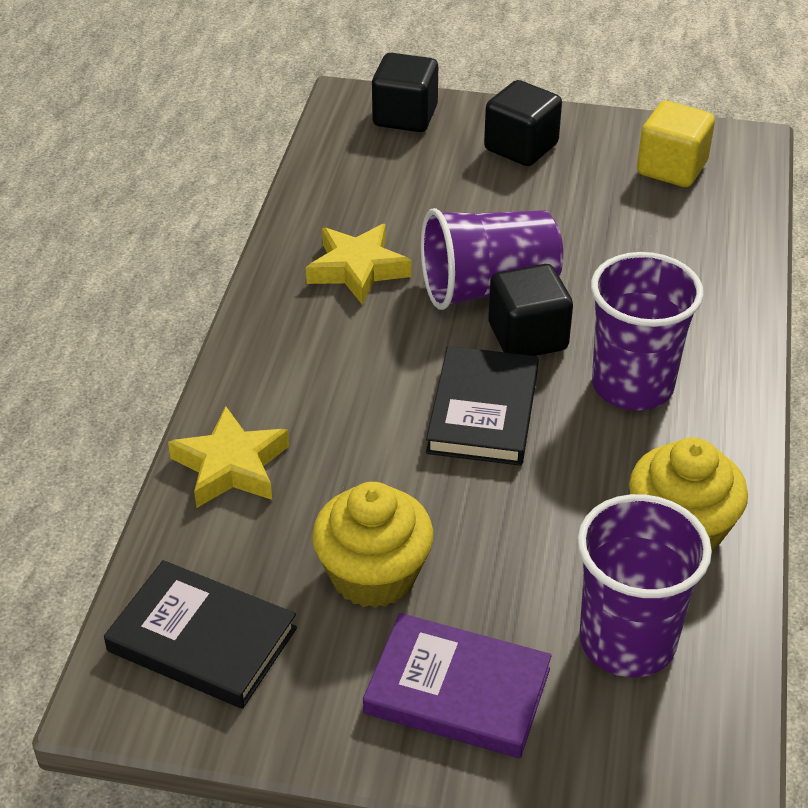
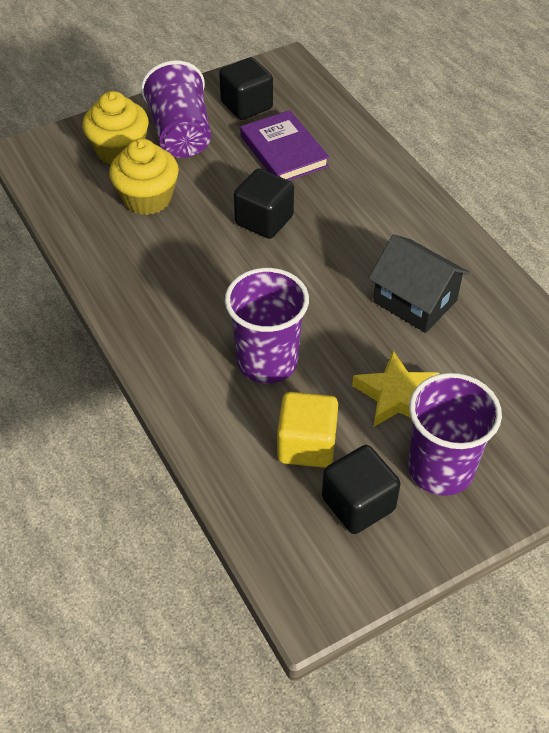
black book: [104,560,297,709] [426,346,539,466] = 2 -> none = 0
black house: none = 0 -> [369,234,470,333] = 1
yellow star: [168,406,289,508] [306,224,412,305] = 2 -> [352,351,440,426] = 1

